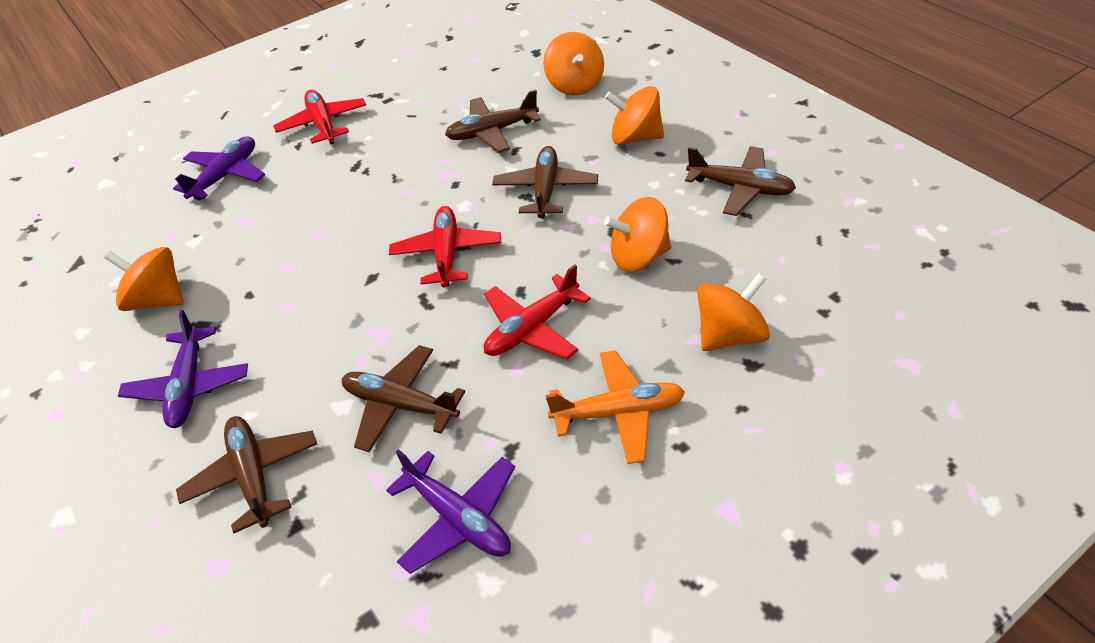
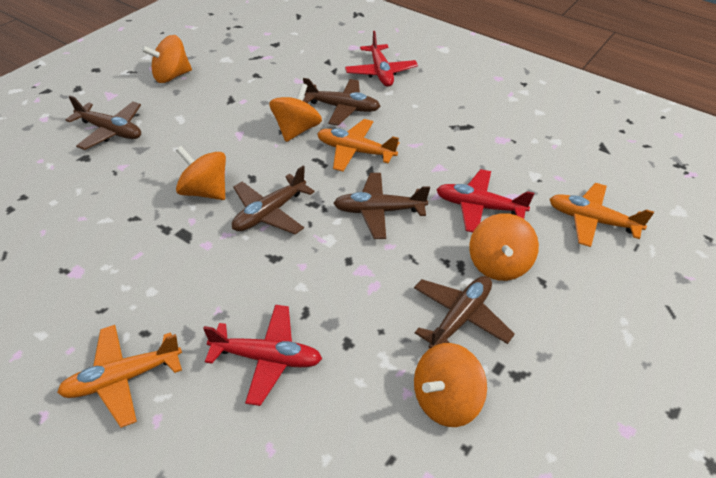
orange plane: [545,350,685,464] = 1 -> [57,325,182,428] [317,119,399,172] [550,183,654,247] = 3
purple plane: [118,310,248,428] [173,136,265,200] [386,449,515,574] = 3 -> none = 0

